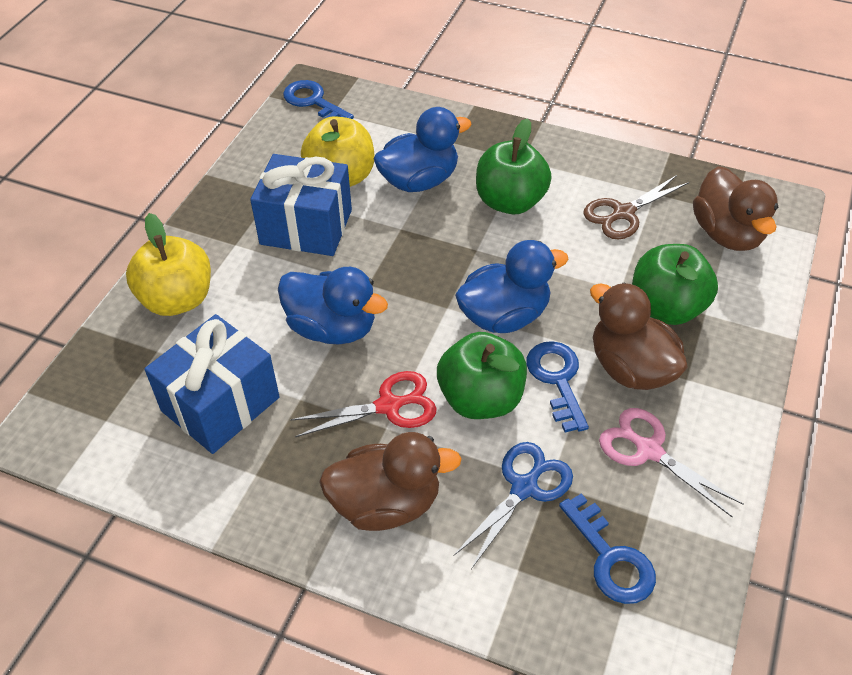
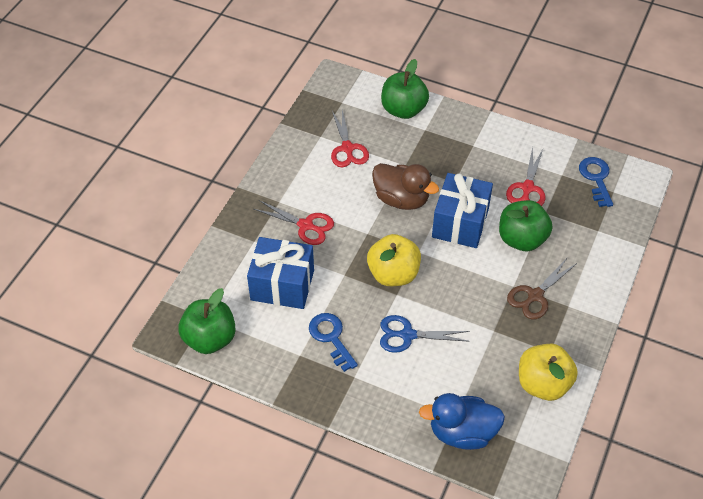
blue duck: [278,267,388,345] [373,107,472,192] [455,240,568,333] = 3 -> [419,393,505,450] = 1
blue key: [283,80,354,119] [526,341,589,432] [559,493,656,604] = 3 -> [309,313,358,372] [579,157,613,207] = 2
brown duck: [319,432,462,531] [590,283,688,390] [693,166,778,251] = 3 -> [372,163,439,210] = 1
pink scissors: [599,408,744,518] = 1 -> none = 0
red scissors: [290,371,437,437] = 1 -> [254,200,334,245] [331,109,369,168] [506,147,545,206] = 3

